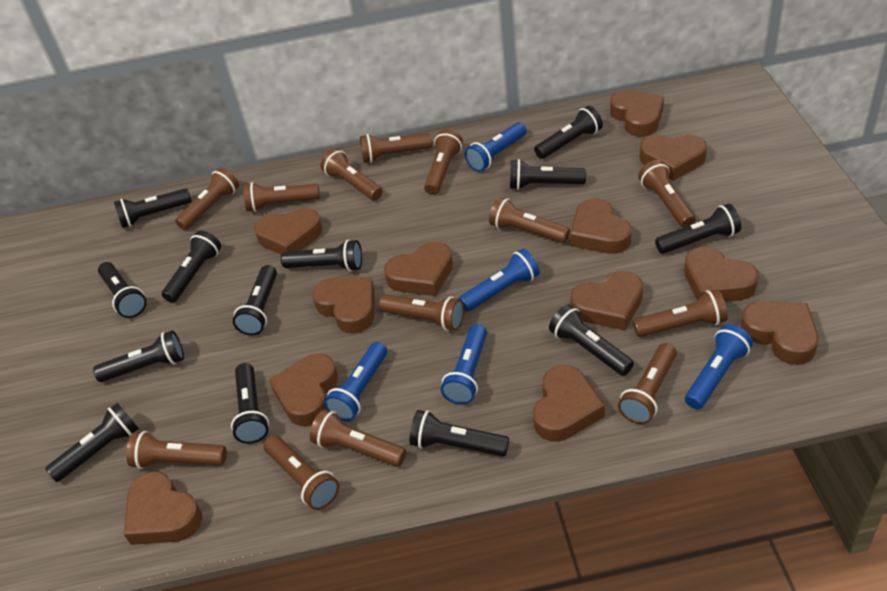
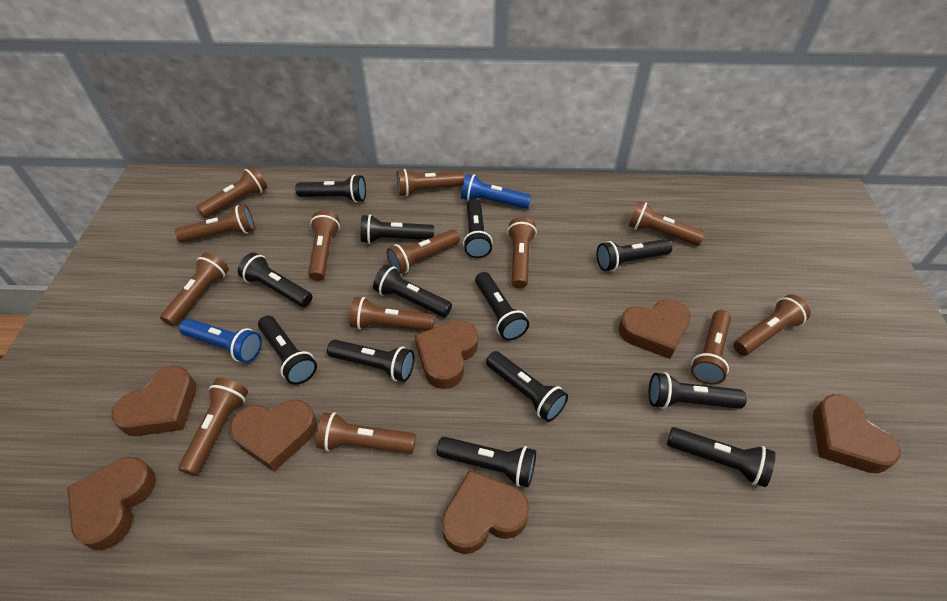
blue flashlight: [324,342,387,421] [441,324,487,405] [459,249,540,311] [465,122,527,172] [685,324,753,409] = 5 -> [179,319,262,363] [461,174,531,209] = 2
brown heart: [124,471,202,545] [254,208,322,255] [269,353,338,426] [312,277,375,334] [384,242,453,296] [533,365,605,442] [570,198,631,254] [570,271,643,331] [610,90,664,137] [639,134,707,181] [684,247,759,302] [741,301,819,365] = 12 -> [67,457,156,550] [111,366,196,436] [230,400,317,472] [415,320,478,389] [442,470,530,554] [618,300,691,359] [812,394,901,473] = 7

